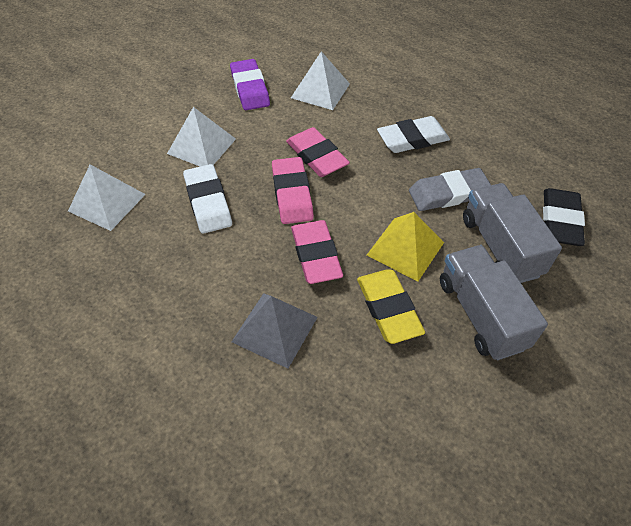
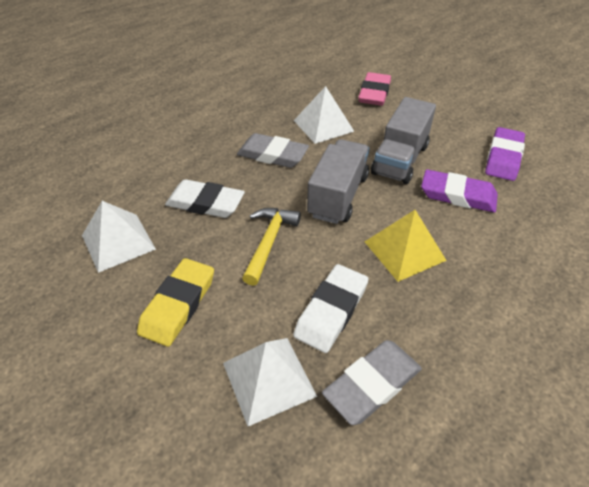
black eraser: [543,188,585,246] = 1 -> none = 0
grey eraser: [409,168,491,211] = 1 -> [237,133,309,168] [322,340,422,425] = 2
grey pyramid: [232,293,318,369] = 1 -> none = 0
pink eraser: [272,157,314,224] [286,127,350,177] [291,220,343,284] = 3 -> [358,72,391,106] = 1
purple eraser: [230,59,270,110] = 1 -> [421,169,498,213] [485,127,525,181] = 2
yellow hammer: none = 0 -> [242,208,301,286] = 1

